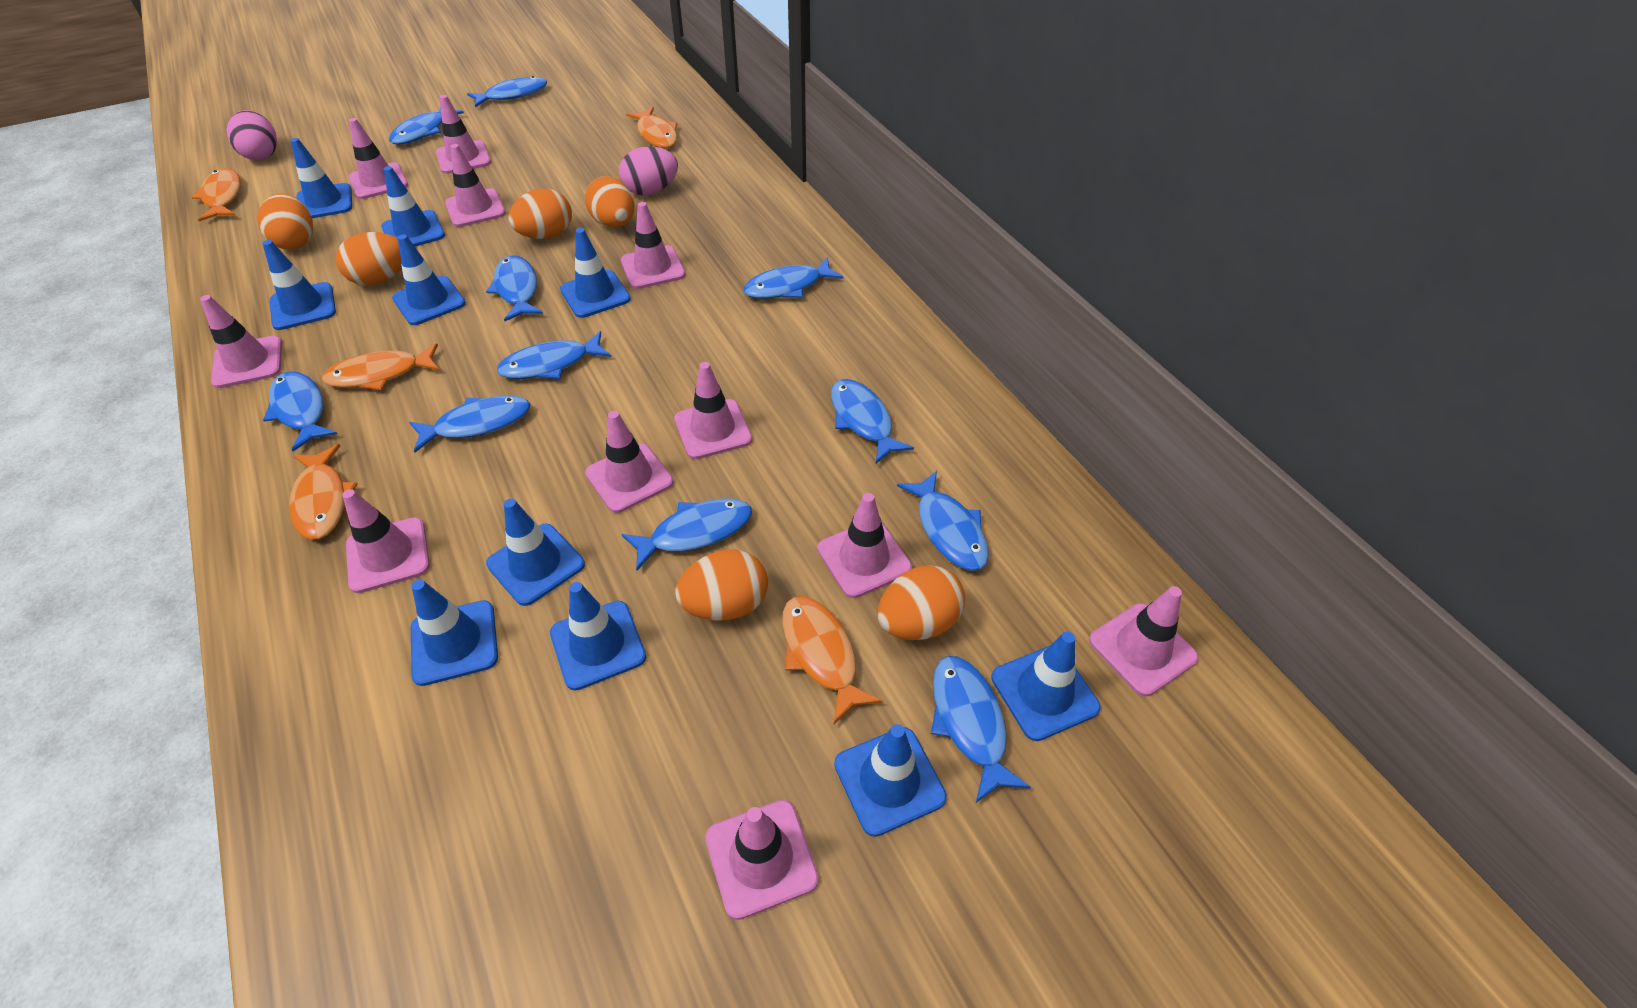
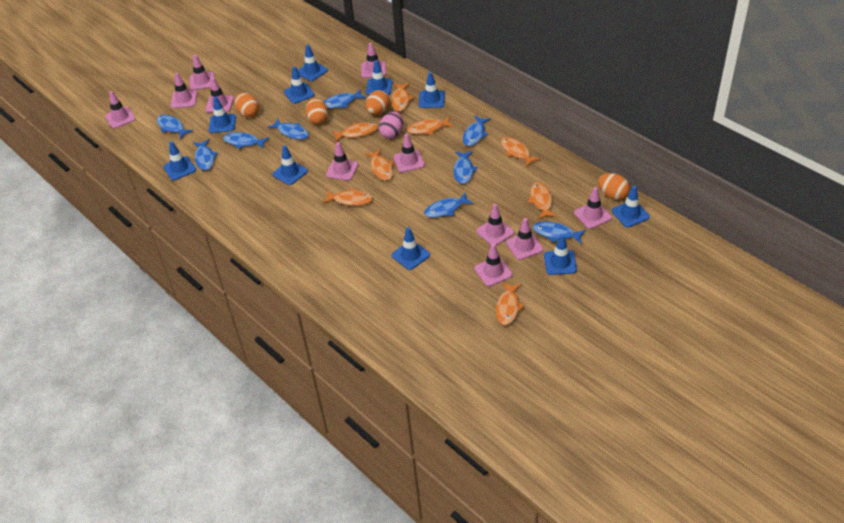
blue fish: [263,371,337,451] [389,106,464,145] [409,395,530,452] [467,76,547,107] [486,256,543,321] [497,331,611,379] [622,498,752,571] [743,257,843,299] [831,379,914,464] [897,471,989,571] [931,656,1031,803] = 11 -> [157,115,193,139] [193,139,218,170] [223,132,269,149] [267,118,309,140] [323,89,366,109] [424,193,474,218] [453,151,478,184] [463,116,491,146] [533,222,586,244] = 9
orange egg: [257,193,313,250] [336,232,402,286] [508,189,572,239] [585,176,634,228] [675,549,768,621] [877,565,965,640] = 6 -> [234,93,259,118] [305,98,328,125] [366,90,390,115] [598,173,630,200] = 4
orange fish: [191,168,241,221] [289,444,357,540] [321,343,440,390] [626,107,677,148] [782,596,882,724] = 5 -> [323,188,373,206] [332,122,378,142] [365,149,394,181] [391,83,414,111] [407,116,454,135] [496,282,525,325] [501,137,541,167] [528,182,557,219] = 8
pink egg: [227,110,277,161] [619,146,678,195] = 2 -> [379,112,403,139] = 1

